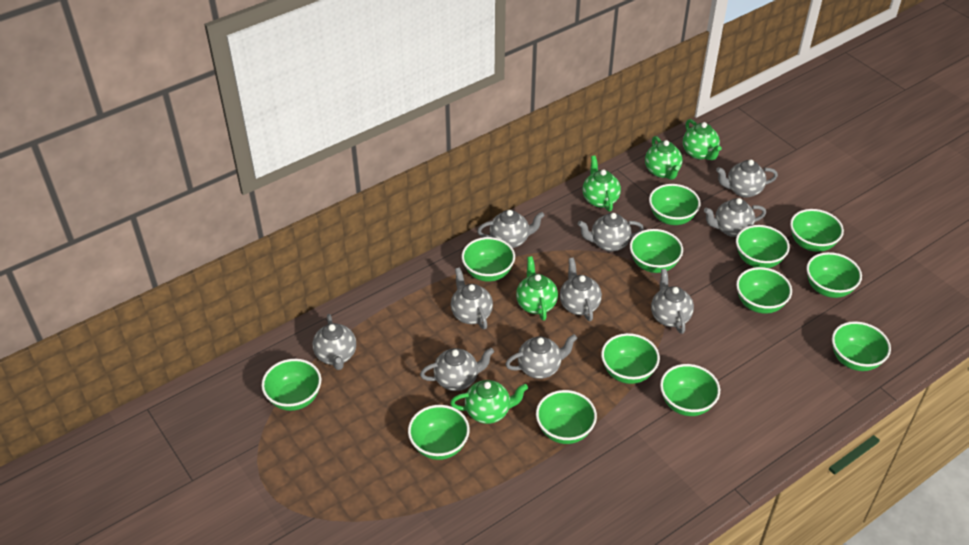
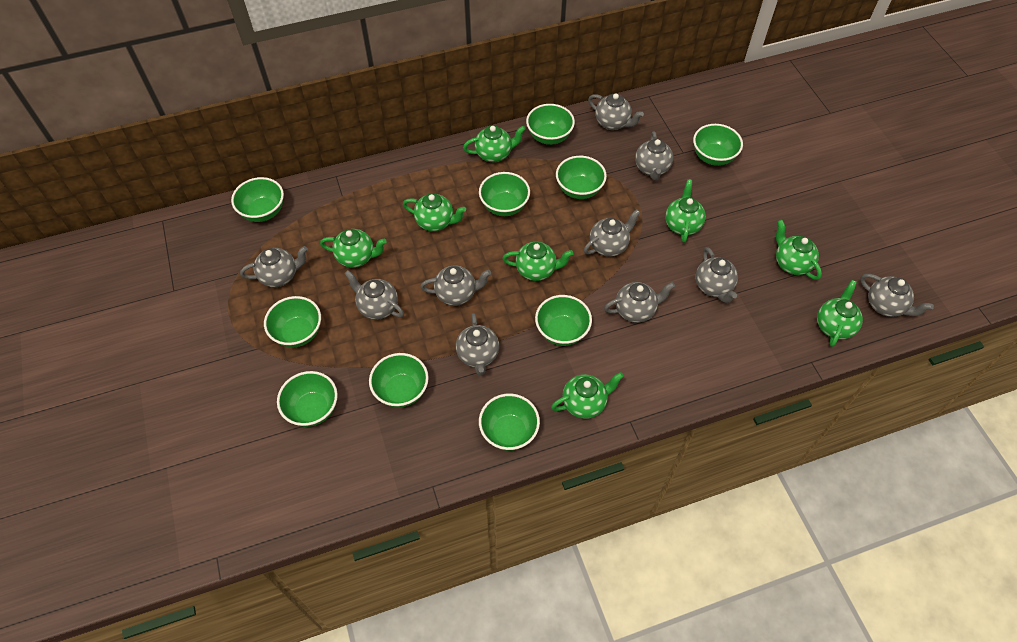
green bowl: [261,359,321,411] [408,405,470,460] [462,237,515,282] [536,390,597,444] [601,333,660,384] [630,229,683,273] [649,184,701,225] [660,364,720,416] [736,225,790,268] [736,267,792,314] [790,209,844,252] [806,252,862,298] [832,321,891,371] = 13 -> [231,177,284,222] [264,296,321,347] [277,371,338,427] [369,353,429,408] [479,172,530,216] [479,394,540,451] [526,104,575,145] [535,295,592,346] [556,156,607,199] [693,124,743,166] = 10
green teapot: [450,380,528,424] [516,256,558,321] [583,156,621,212] [645,136,682,180] [683,119,722,160] = 5 -> [320,229,387,268] [403,193,466,232] [463,125,526,162] [503,242,574,281] [551,372,624,419] [665,179,706,243] [776,220,822,280] [817,280,863,347] = 8

